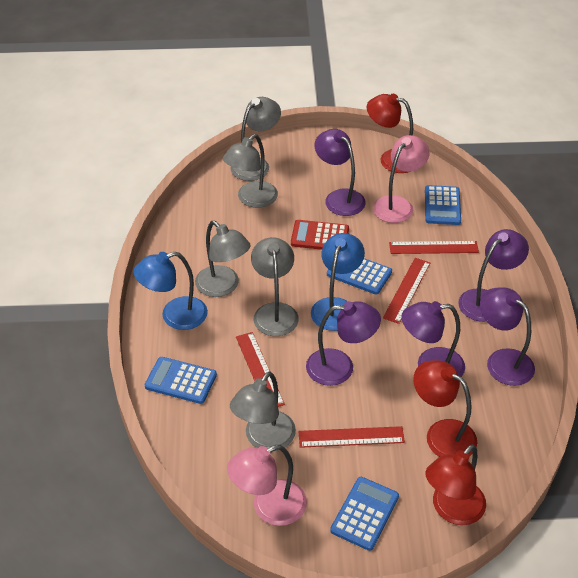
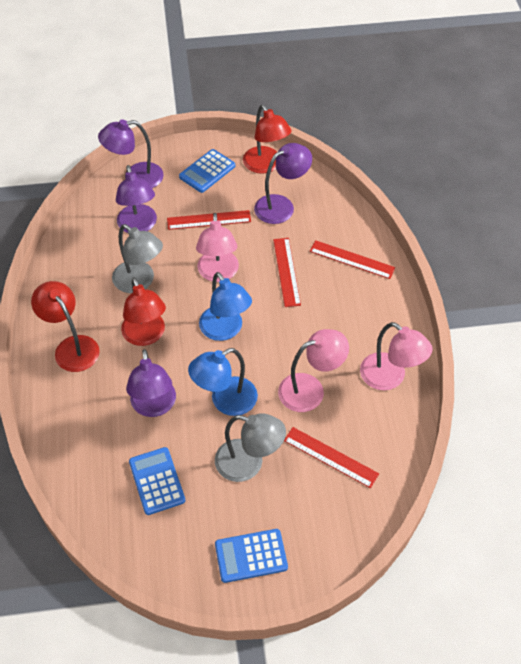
blue calculator: [144,357,217,404] [327,258,392,294] [330,477,399,551] [425,185,461,225] = 4 -> [129,447,185,515] [179,149,235,193] [215,529,288,583] = 3
grey lamp: [195,221,251,297] [223,134,278,208] [230,97,281,181] [230,371,296,451] [251,237,299,336] = 5 -> [112,224,163,293] [215,413,286,482] = 2
pink lamp: [227,445,307,526] [373,135,430,223] = 2 -> [196,213,239,282] [278,329,349,412] [360,322,433,390] = 3
purple lamp: [306,301,381,386] [314,129,366,216] [401,301,465,377] [458,229,529,322] [480,287,535,386] = 5 -> [98,119,164,188] [116,165,157,233] [126,349,176,417] [254,143,312,224] = 4
red calculator: [291,220,349,250] = 1 -> none = 0

